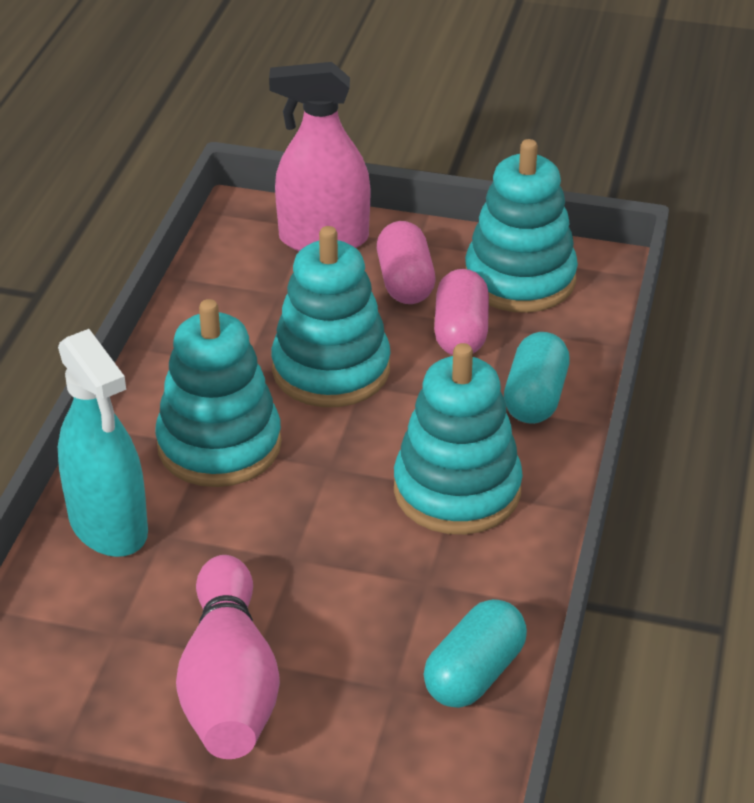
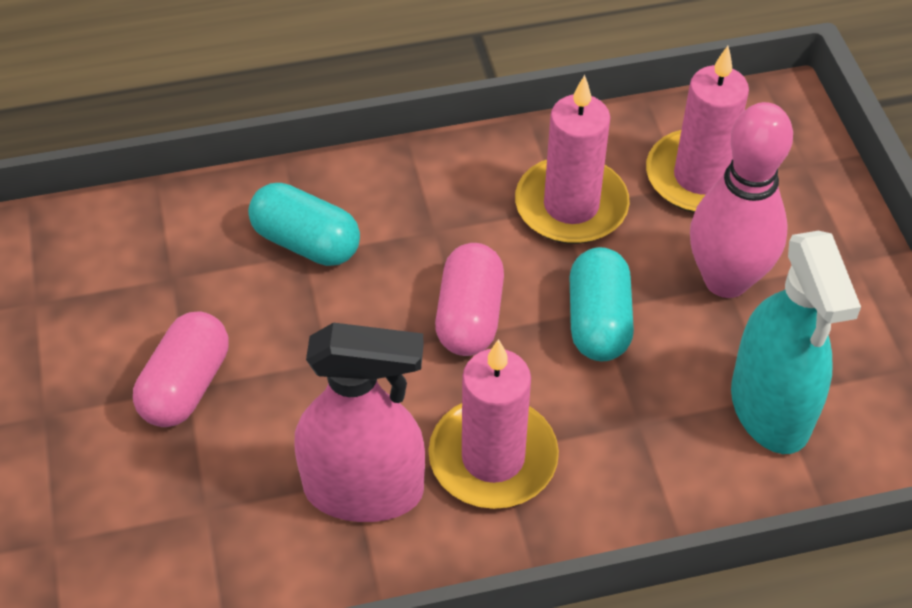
pink candle: none = 0 -> [428,339,559,509] [515,75,630,244] [646,46,749,213] = 3
turquoise stacking toy: [155,299,282,487] [271,226,391,407] [394,343,523,535] [465,139,578,313] = 4 -> none = 0

